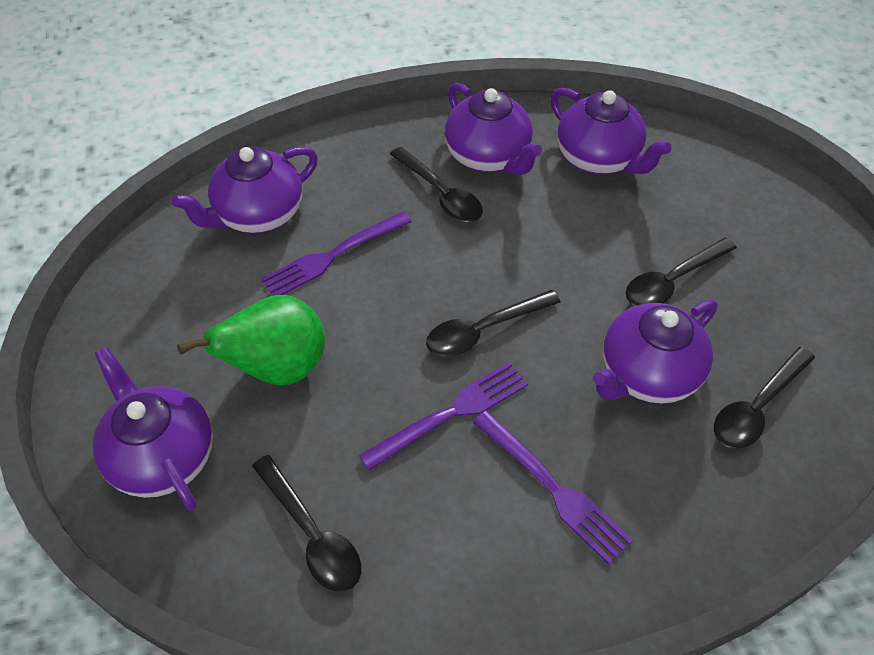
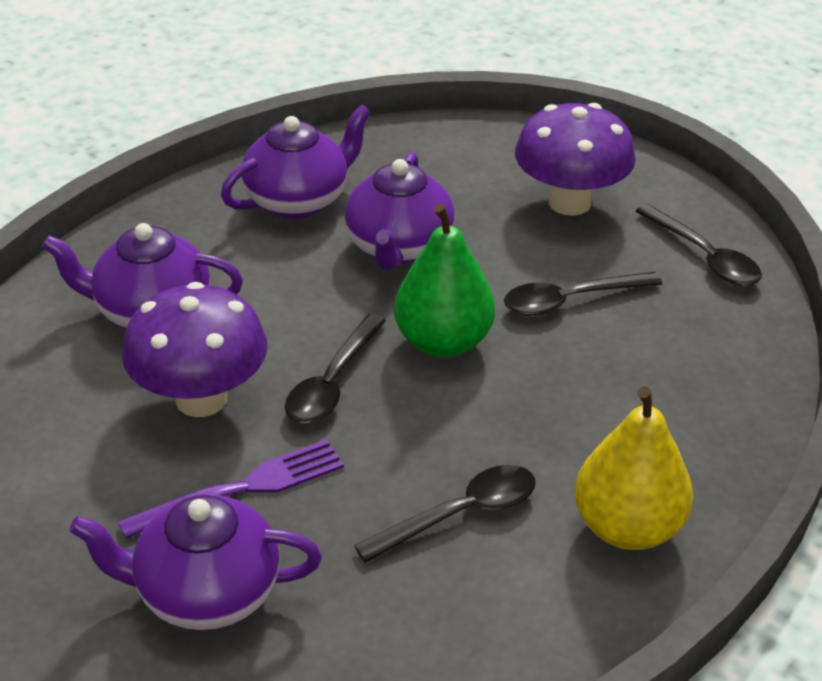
black spoon: [252,455,361,592] [390,147,483,222] [426,290,560,356] [626,237,737,306] [714,347,815,449] = 5 -> [285,314,386,423] [354,465,536,563] [504,272,662,316] [635,204,762,286] = 4
purple fork: [261,212,412,296] [359,362,528,471] [473,411,633,564] = 3 -> [118,440,344,539] = 1
purple mushroom: none = 0 -> [122,282,267,417] [515,103,636,216] = 2
purple teapot: [93,347,213,511] [172,146,318,233] [445,82,542,175] [550,88,671,174] [593,299,718,403] = 5 -> [42,223,243,329] [69,495,322,631] [221,104,371,219] [345,152,455,270] = 4
yellow pear: none = 0 -> [575,386,693,550] = 1

